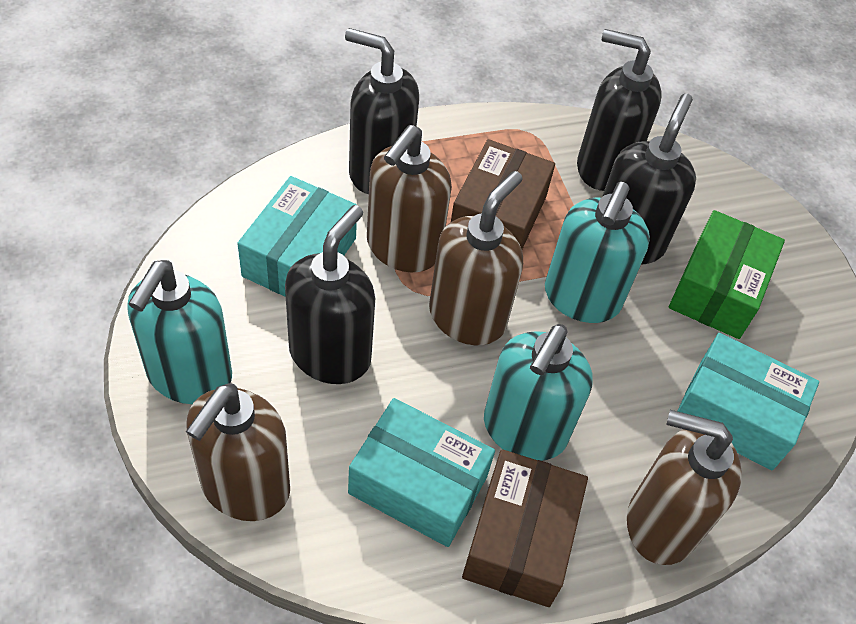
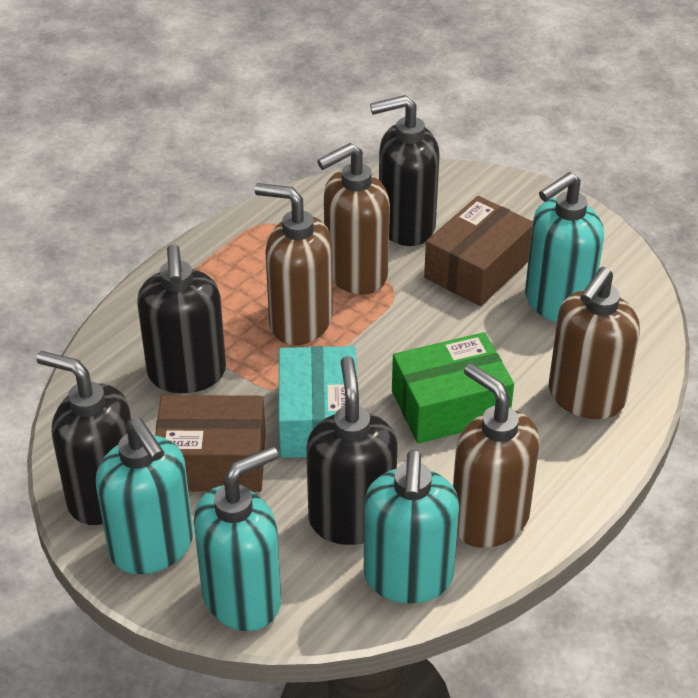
turquoise box: [237,176,357,297] [348,398,495,547] [677,333,819,470] = 3 -> [278,346,357,458] = 1
turquoise soap dispenser: [127,260,232,404] [484,324,593,461] [545,182,650,323] = 3 -> [96,418,193,574] [194,446,281,631] [364,450,459,603] [525,172,604,322] = 4

